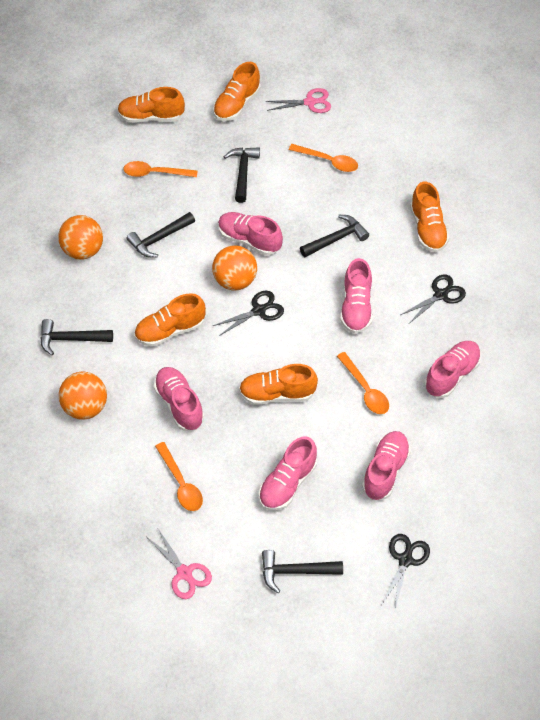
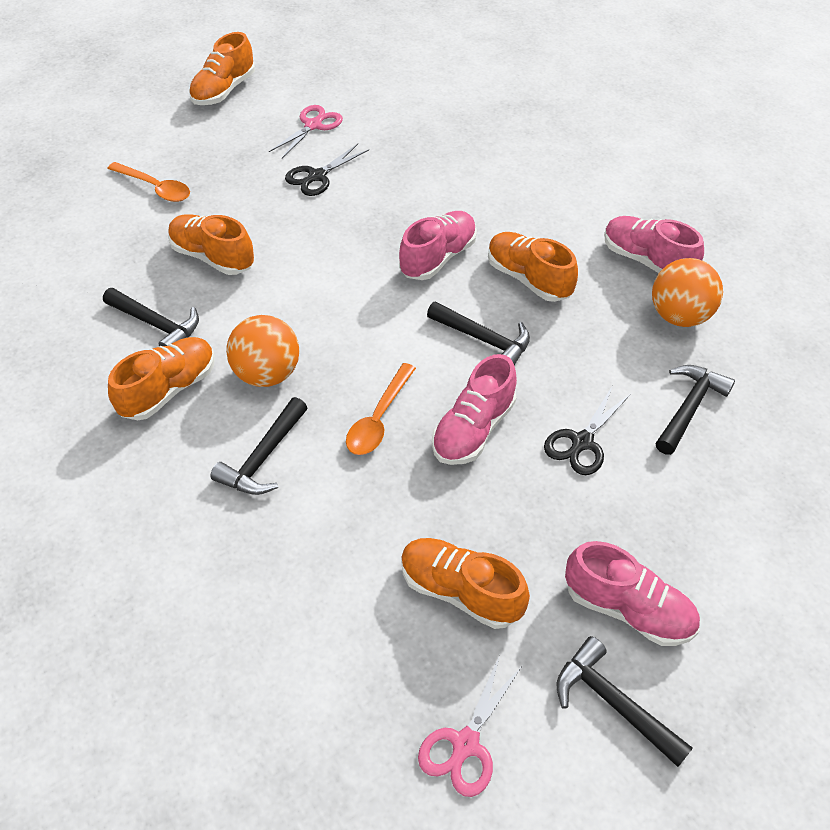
black scissors: [213,291,284,336] [381,534,430,609] [401,274,466,324] = 3 -> [285,144,369,196] [544,387,631,475] = 2
orange ball: [58,215,103,260] [59,372,107,420] [212,245,257,291] = 3 -> [226,315,299,387] [652,258,723,327] = 2
orange spoon: [123,161,198,177] [155,442,203,511] [289,144,358,172] [337,352,389,414] = 4 -> [107,162,190,202] [346,363,416,455] = 2
pink shoe: [154,367,204,431] [218,212,283,255] [259,436,317,510] [340,258,373,334] [362,431,411,500] [425,341,481,398] = 6 -> [399,211,477,280] [432,354,517,465] [565,541,700,646] [604,216,704,273] = 4

